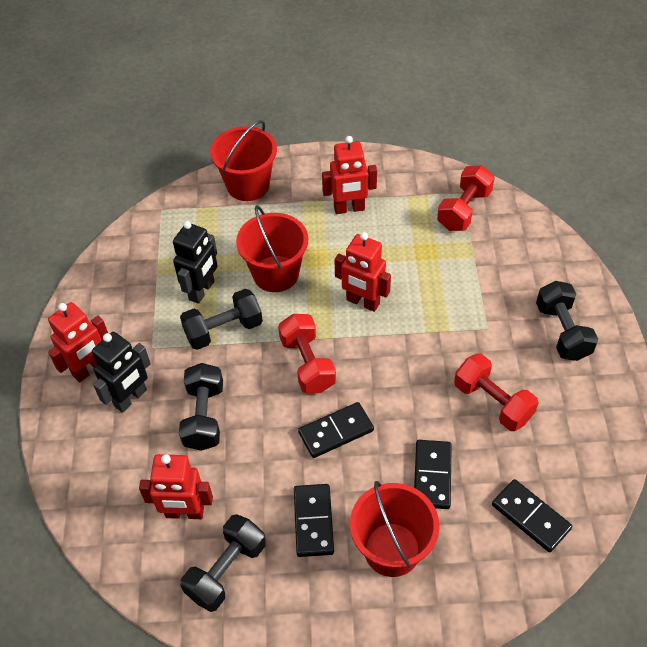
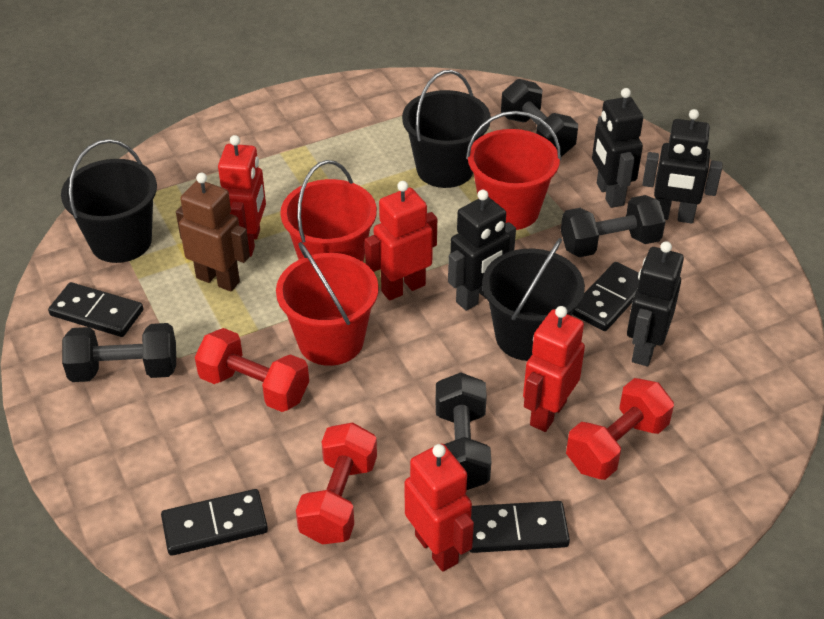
black bucket: none = 0 -> [61,139,157,263] [402,70,491,188] [482,238,585,361] = 3
black robot: [92,332,151,413] [173,221,218,304] = 2 -> [448,190,516,311] [592,88,643,208] [627,241,684,367] [642,109,723,223] = 4
brown robot: none = 0 -> [176,173,250,291] = 1

